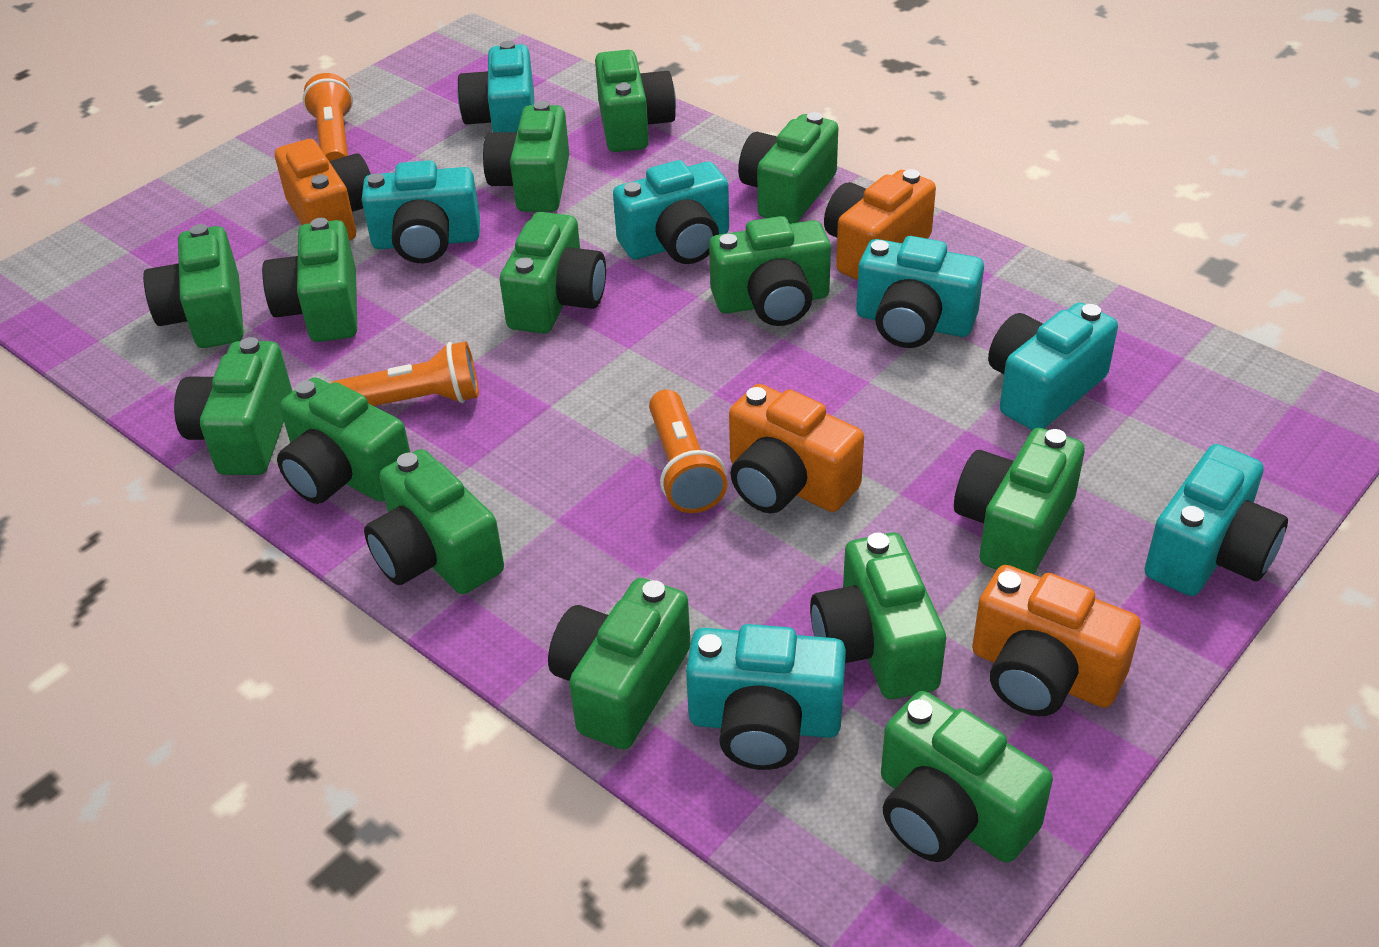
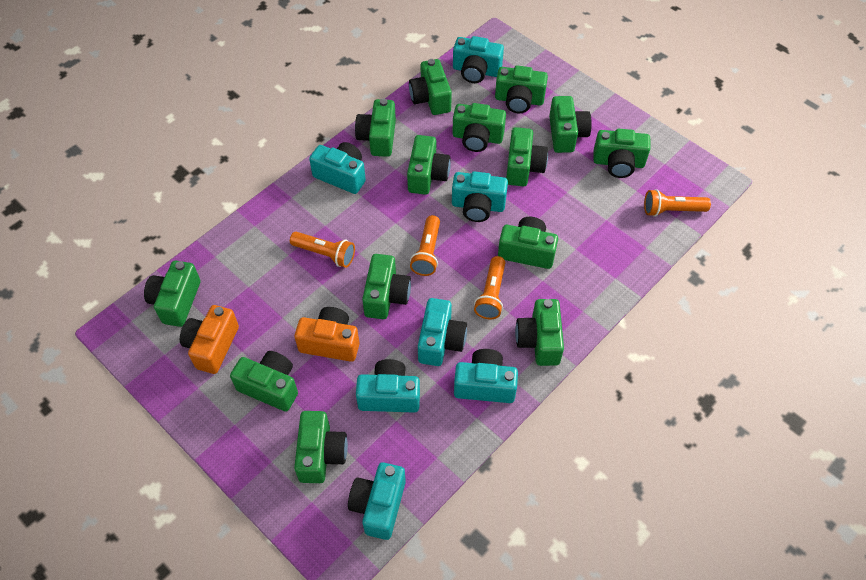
orange camera: [275,139,371,240] [729,384,864,513] [824,169,936,280] [972,565,1141,716] = 4 -> [180,305,239,374] [294,307,359,362] = 2
orange flashlight: [302,73,353,161] [330,341,479,406] [649,389,727,513] = 3 -> [290,232,355,268] [410,215,440,276] [474,256,505,319] [644,189,711,217] = 4

